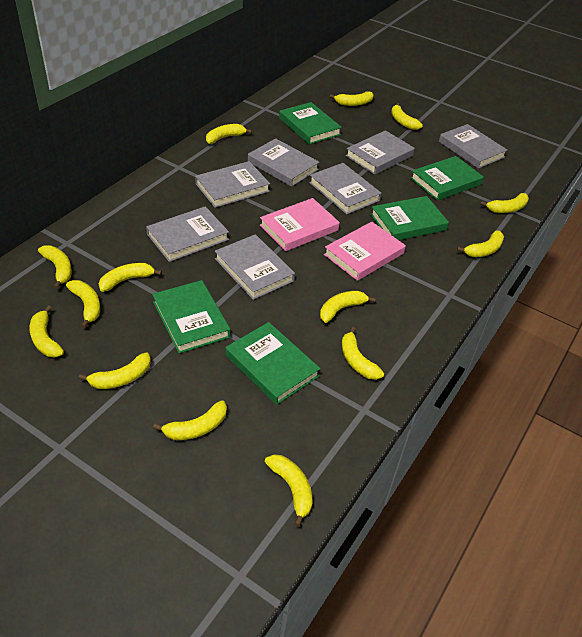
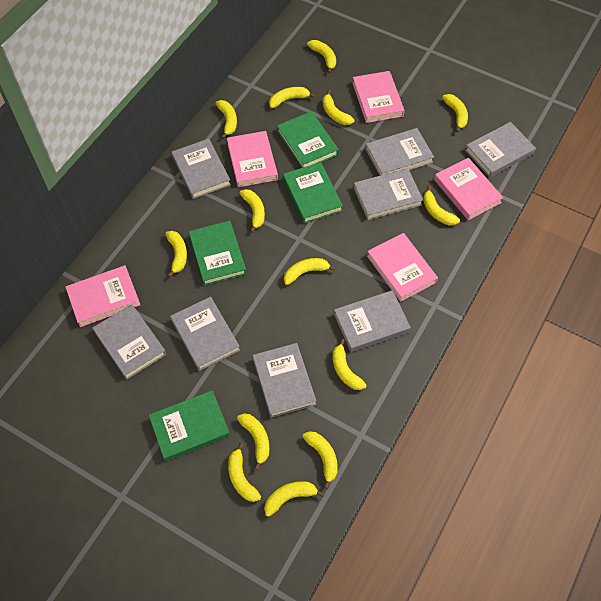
green book: [152,280,231,354] [226,322,321,405] [279,102,342,144] [371,196,449,240] [411,156,484,201] = 5 -> [149,390,230,461] [189,221,247,286] [277,111,339,168] [283,162,343,224] = 4
grey book: [146,206,229,262] [195,161,270,208] [215,234,295,300] [248,138,319,187] [309,163,381,215] [346,130,415,175] [439,124,507,169] = 7 -> [93,304,166,380] [170,297,240,371] [171,139,231,199] [252,343,316,418] [334,290,411,352] [353,168,423,220] [365,128,434,176] [465,122,536,178] = 8
pink book: [260,198,340,251] [324,222,406,281] = 2 -> [65,265,141,327] [227,131,278,187] [353,71,405,123] [367,233,438,302] [434,158,503,220] = 5

